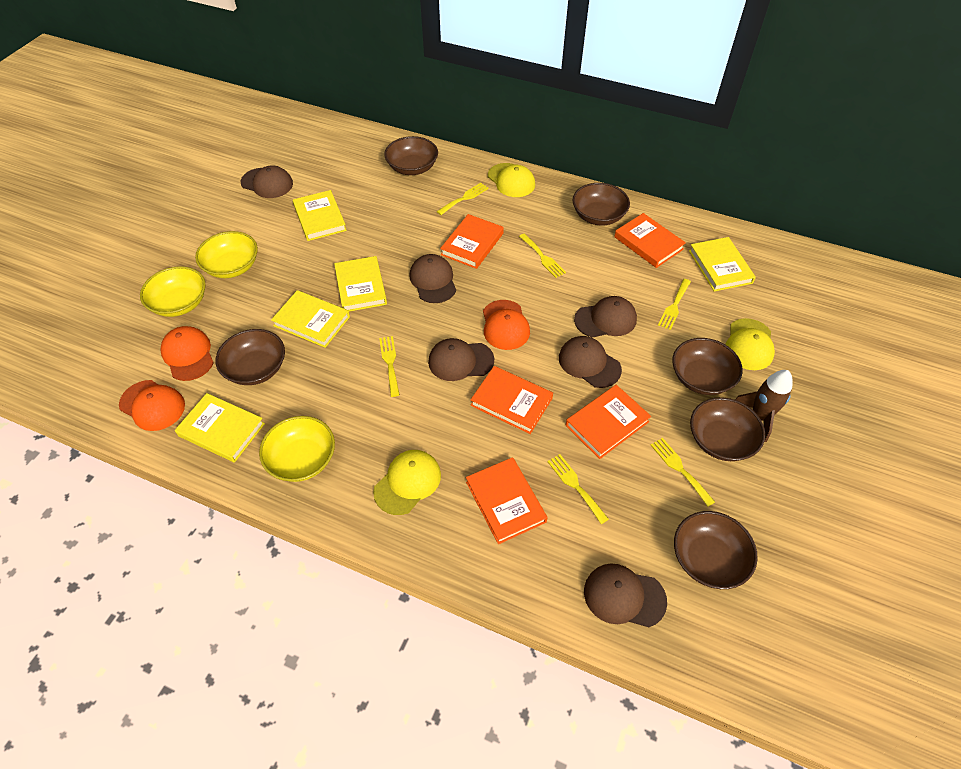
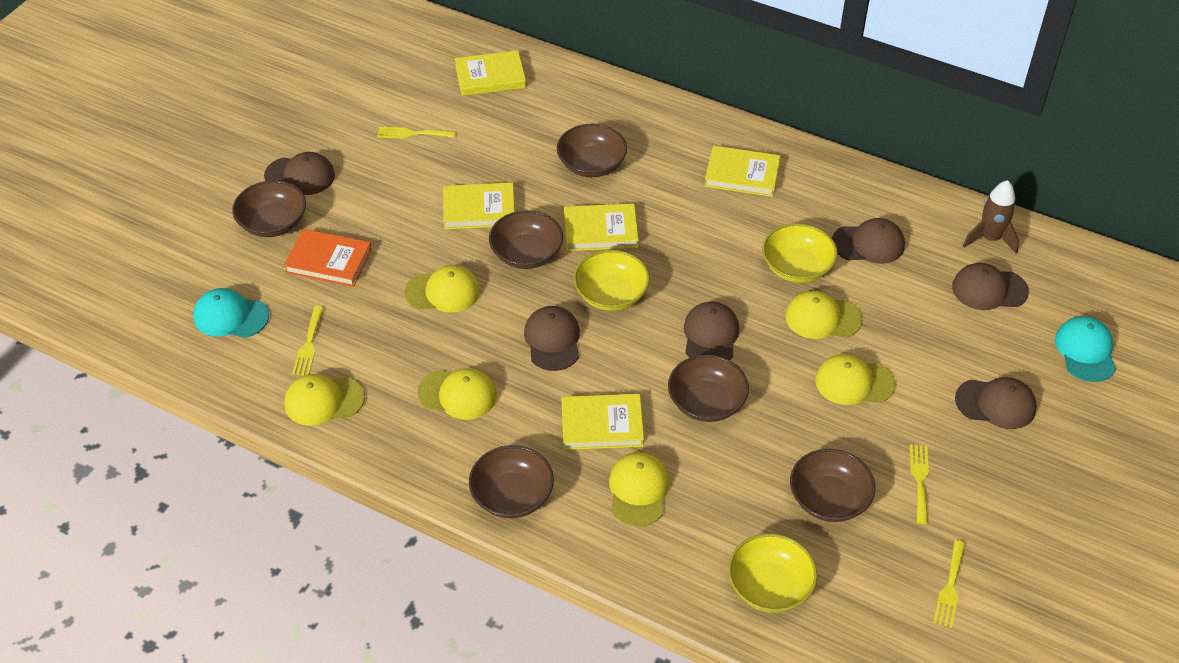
orange book: [440,214,504,269] [466,457,548,544] [470,366,553,434] [566,385,651,459] [614,213,686,268] = 5 -> [284,229,372,287] = 1
orange cap: [119,380,185,431] [160,326,214,381] [483,300,530,350] = 3 -> none = 0
turquoise cap: none = 0 -> [193,288,269,338] [1055,316,1116,382] = 2
yellow cap: [373,450,441,515] [488,163,535,197] [725,318,775,370] = 3 -> [284,374,365,426] [404,265,480,313] [418,368,497,420] [609,452,670,527] [785,291,862,339] [815,354,895,405] = 6
yellow fork: [379,336,400,397] [437,183,489,215] [519,233,566,278] [547,454,609,524] [651,438,715,506] [658,279,691,330] = 6 -> [292,306,324,376] [377,127,455,139] [910,444,929,524] [933,540,966,628] = 4

